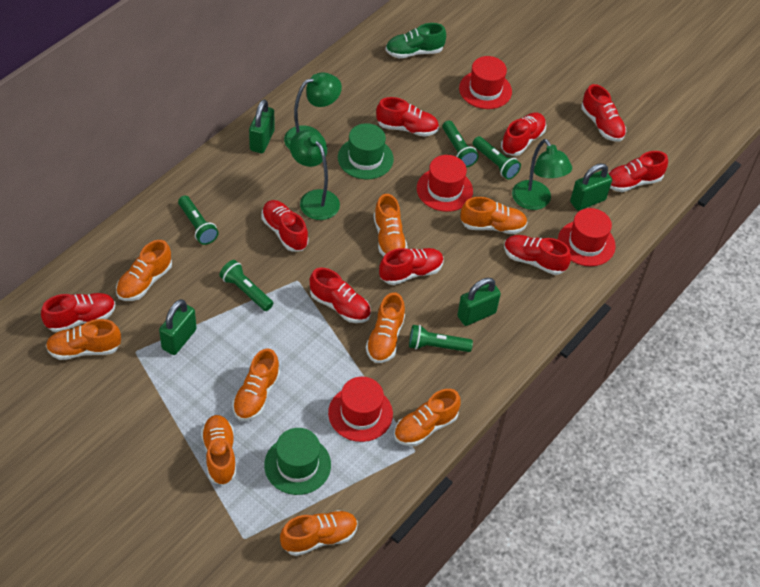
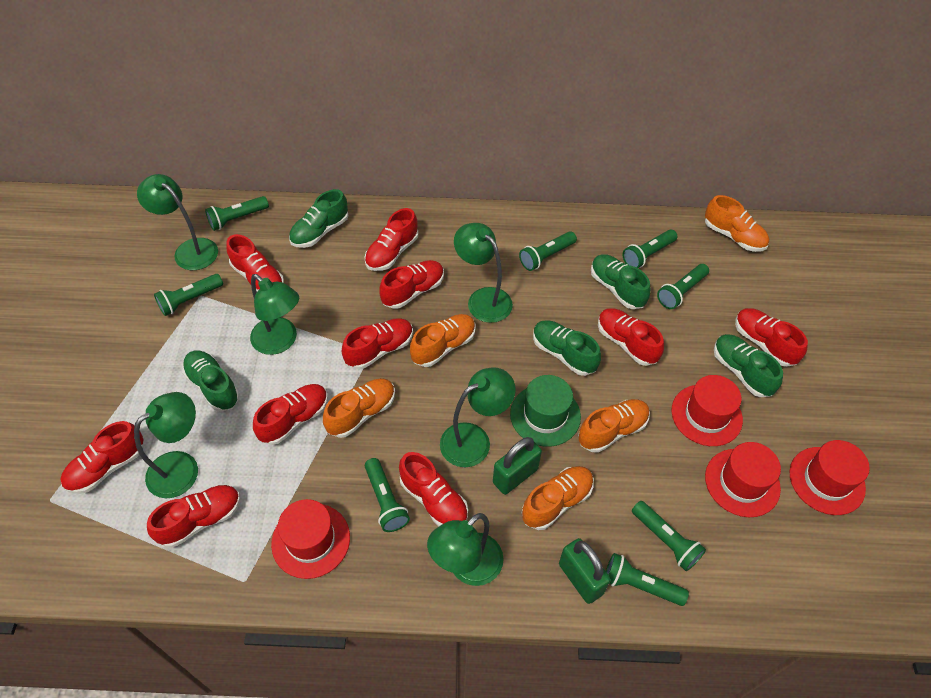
green flashlight: [178,196,219,245] [219,260,273,311] [409,325,473,352] [442,120,479,167] [473,136,521,179] = 5 -> [154,274,223,316] [205,196,269,231] [365,458,410,532] [519,231,577,271] [606,553,689,606] [623,229,677,268] [632,501,706,571] [657,264,709,309] = 8
green hat: [264,428,331,495] [338,123,394,179] = 2 -> [510,375,581,447] = 1
green lamp: [284,72,342,149] [290,130,340,220] [512,139,572,210] = 3 -> [134,392,198,498] [137,174,218,270] [250,274,299,355] [427,513,504,586] [440,367,516,467] [454,223,513,323] = 6
green padlock: [159,299,197,355] [249,100,274,153] [457,278,501,326] [570,163,612,211] = 4 -> [493,437,542,495] [559,538,611,604] = 2
green shoe: [386,23,446,58] = 1 -> [182,350,240,412] [289,189,348,248] [533,320,601,376] [591,254,651,309] [714,334,783,397] = 5
orange shoe: [46,319,121,360] [116,240,172,301] [201,415,237,485] [232,348,280,421] [280,510,358,556] [366,292,405,363] [374,194,408,256] [394,389,461,446] [460,197,528,234] = 9 -> [323,378,395,438] [410,314,476,367] [522,466,594,530] [578,399,650,453] [705,195,769,252] = 5
red shoe: [41,293,116,332] [261,200,308,252] [310,268,371,323] [376,97,439,137] [379,248,444,285] [501,113,546,156] [504,235,571,275] [581,84,626,142] [608,151,668,192] = 9 -> [60,421,144,494] [147,485,240,548] [226,234,284,291] [253,384,328,445] [342,318,413,369] [365,208,418,271] [379,260,444,309] [399,452,468,527] [598,308,664,366] [735,308,808,367] = 10

